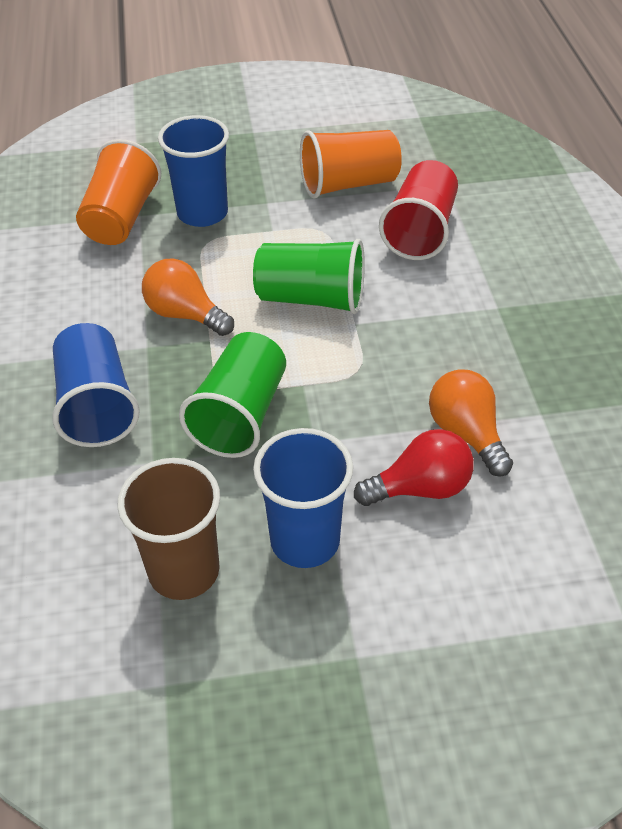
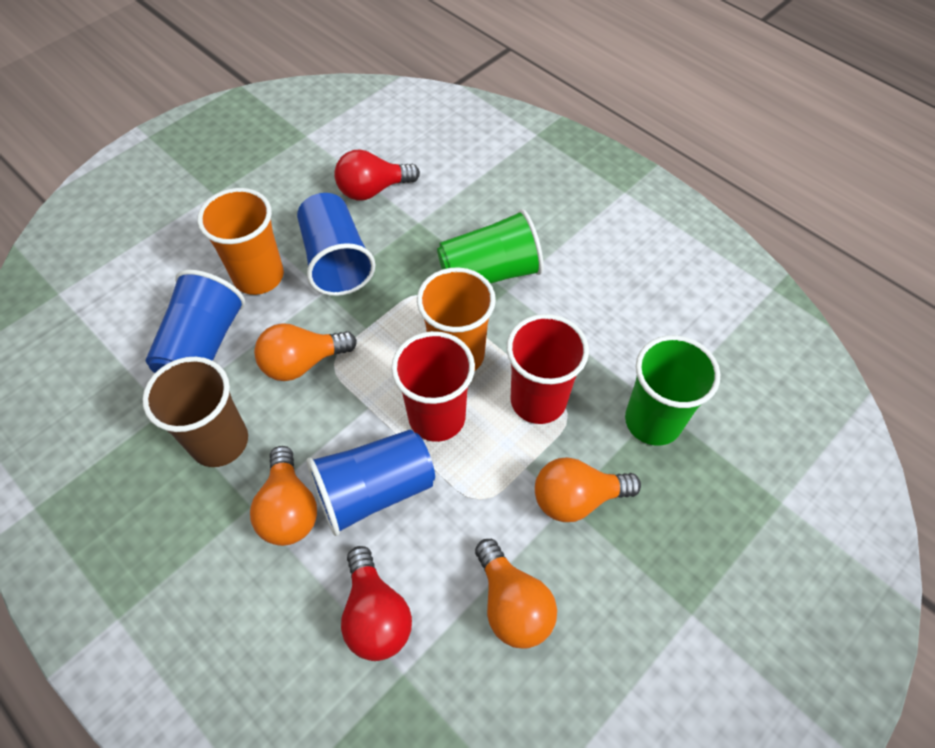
orange light bulb: [142,258,234,336] [429,369,513,477] = 2 -> [250,446,317,546] [254,323,357,381] [475,539,557,649] [535,457,641,522] = 4
red cup: [379,160,458,260] = 1 -> [391,331,475,442] [507,314,589,424] = 2
red light bulb: [354,429,474,506] = 1 -> [334,149,420,200] [341,546,412,661] = 2

